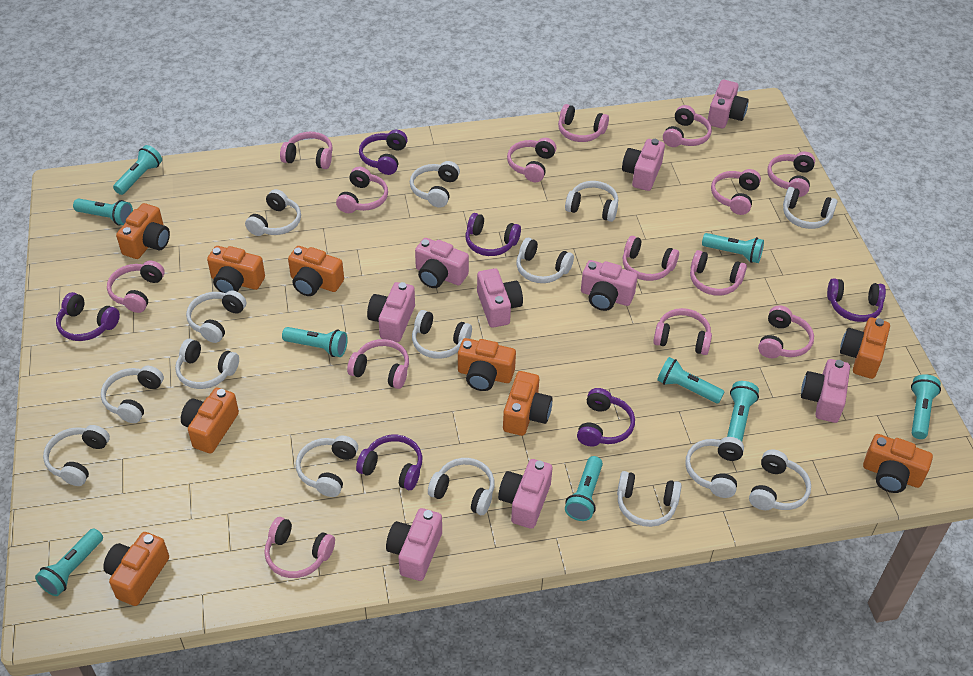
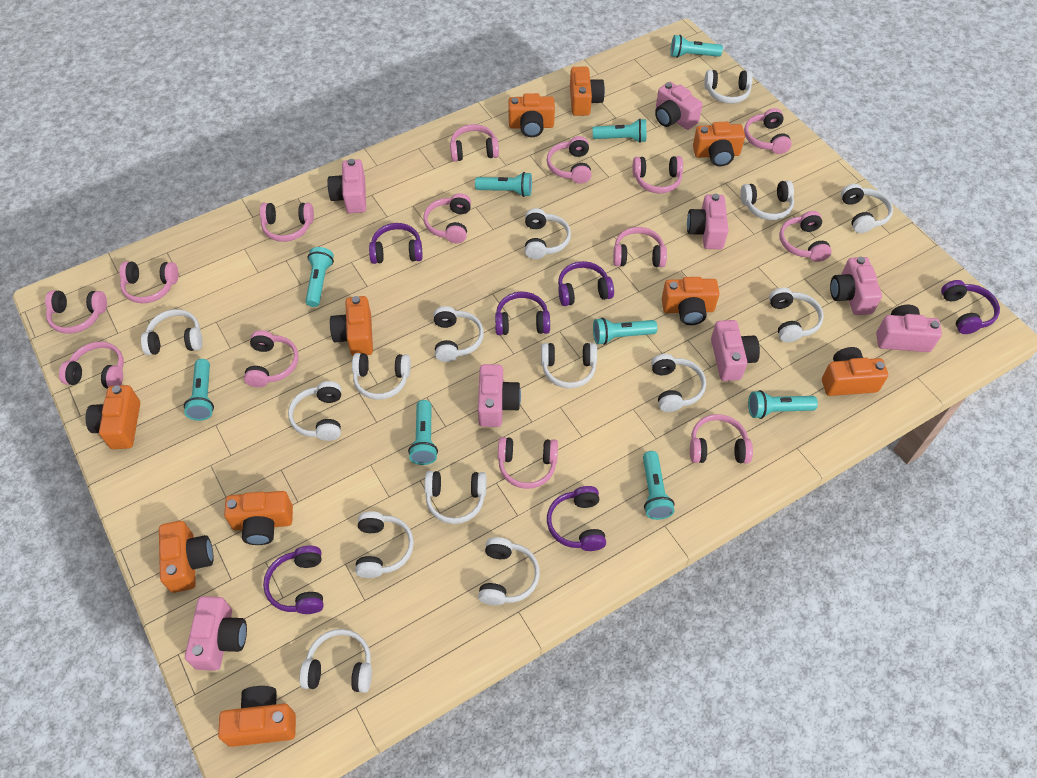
orange camera: [103,532,169,606] [116,203,170,259] [181,388,239,453] [207,246,265,293] [288,246,344,296] [458,338,516,391] [503,371,553,436] [840,317,890,379] [863,434,933,493] = 9 -> [86,385,140,449] [159,521,214,593] [218,686,296,747] [224,491,293,545] [330,296,373,356] [508,93,555,137] [570,67,605,116] [662,277,719,325] [693,122,745,167] [822,347,888,396] = 10
pink camera: [367,282,415,342] [386,508,442,581] [415,238,469,288] [477,268,523,328] [498,459,552,529] [581,260,638,311] [622,139,665,191] [708,80,749,129] [801,359,850,423] = 9 -> [185,596,247,671] [327,159,366,213] [478,364,521,427] [655,82,703,130] [687,193,729,249] [711,320,760,381] [830,256,882,315] [876,305,942,352] = 8

